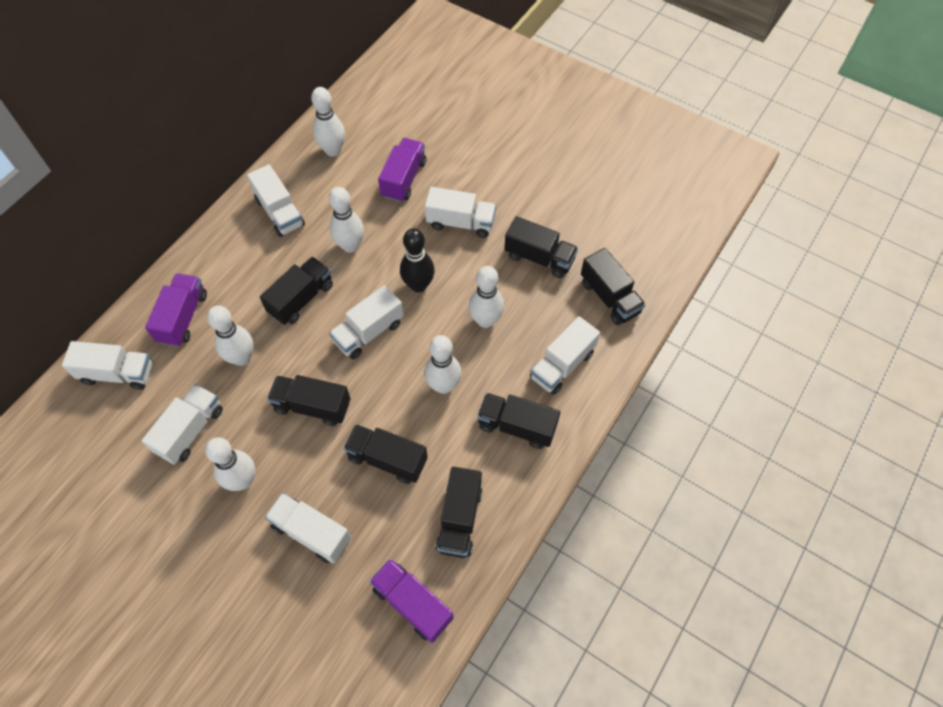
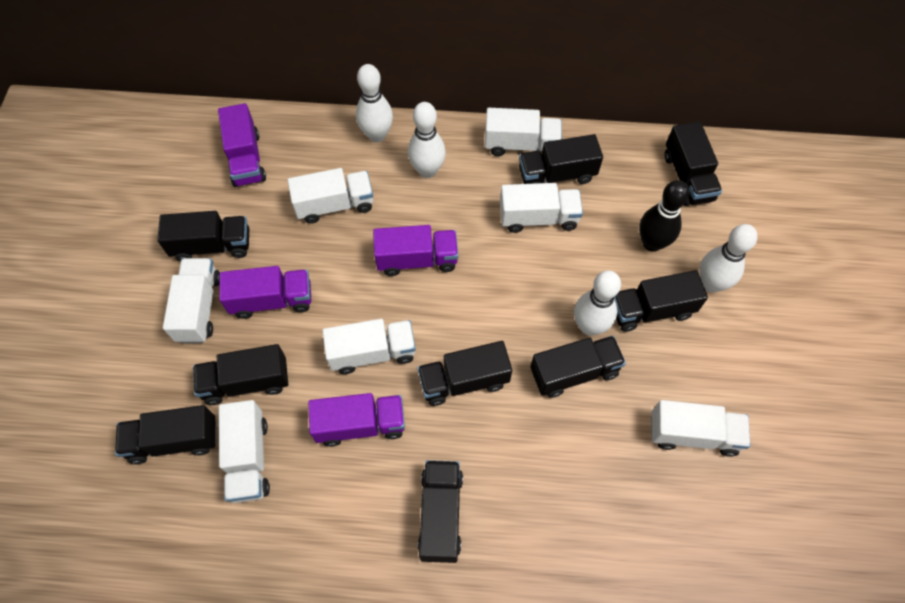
black truck: [260,257,333,325] [267,375,350,426] [343,424,428,484] [436,467,483,558] [477,393,560,449] [504,216,578,278] [581,248,646,325] = 7 -> [115,405,216,464] [157,211,249,262] [193,344,288,405] [417,341,512,406] [418,460,463,563] [519,134,603,184] [530,336,626,398] [614,270,708,332] [664,122,722,206] = 9
purple truck: [145,273,207,347] [369,558,453,643] [378,138,426,202] = 3 -> [218,103,266,187] [219,266,311,319] [308,393,405,447] [373,225,458,276] = 4
white bowling pin: [205,437,255,491] [207,306,254,366] [311,87,345,156] [329,187,364,253] [424,335,462,394] [469,266,504,328] = 6 -> [356,64,393,142] [408,102,446,178] [574,270,621,336] [699,224,758,293] = 4

